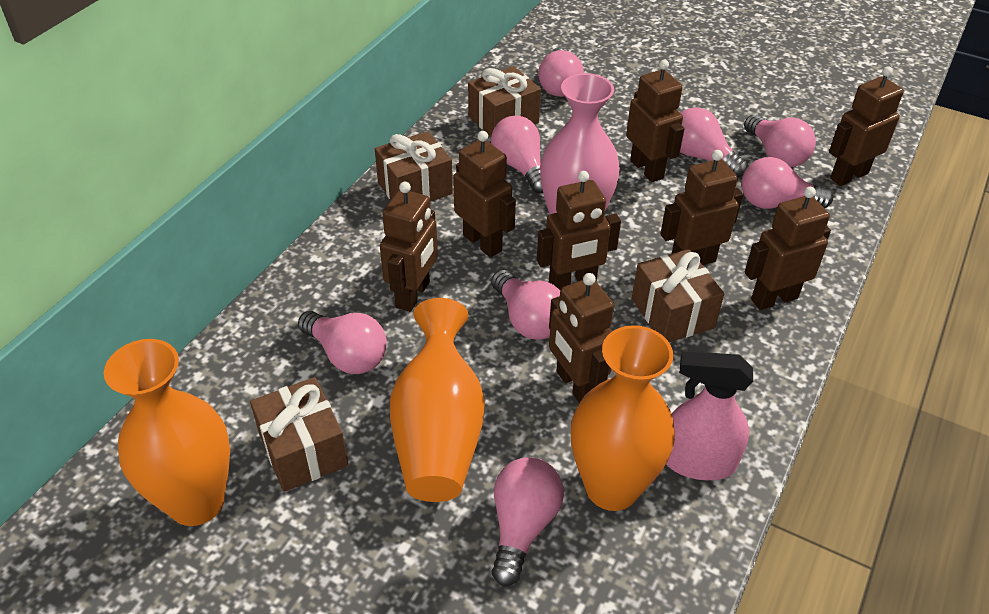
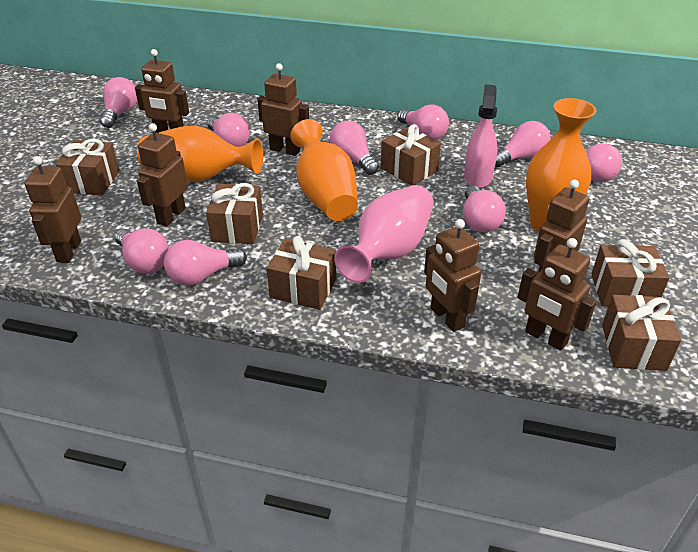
brown gift: [250,377,348,492] [375,131,453,202] [468,66,541,137] [632,249,724,342] = 4 -> [55,139,119,196] [206,183,263,244] [267,236,336,310] [381,124,441,186] [591,239,669,307] [602,295,681,371] = 6
brown robot: [380,182,438,312] [453,131,516,258] [537,171,621,290] [549,273,614,403] [626,60,684,182] [660,150,743,265] [745,187,831,310] [829,66,904,186] = 8 -> [25,156,81,263] [135,49,189,133] [137,123,188,226] [257,63,309,156] [424,219,481,332] [518,238,597,351] [534,180,590,273] = 7
pink light bulb: [298,311,387,374] [491,116,543,193] [491,270,560,340] [492,457,564,586] [538,48,584,97] [680,107,748,177] [742,157,833,209] [744,115,816,167] = 8 -> [100,77,137,128] [115,228,169,274] [164,240,247,286] [207,113,251,147] [330,121,379,175] [397,104,449,140] [463,186,506,233] [495,121,551,167] [586,143,622,182] = 9

